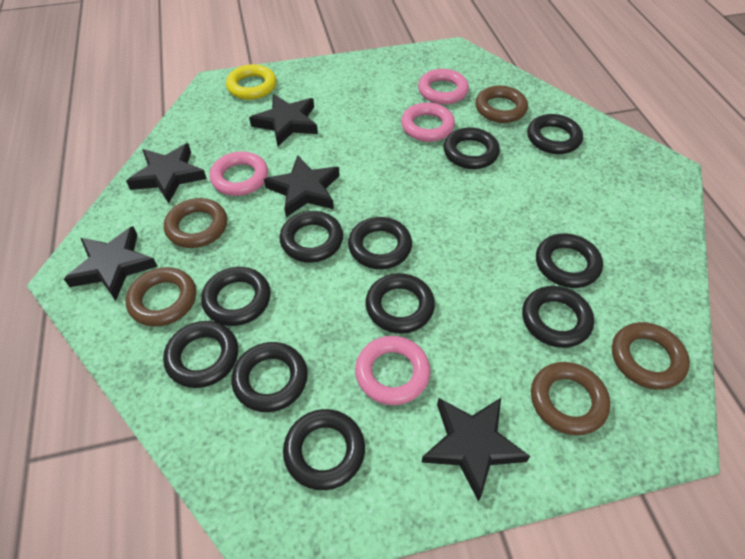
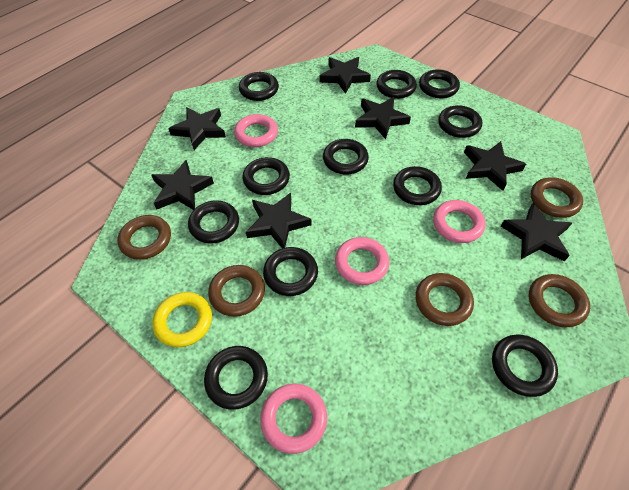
black star: [64,226,158,301] [126,143,207,203] [249,94,318,146] [264,155,340,217] [421,398,530,502] = 5 -> [151,160,214,210] [168,107,226,150] [246,193,311,248] [320,57,371,94] [355,97,411,139] [464,141,526,191] [501,203,572,261] = 7

